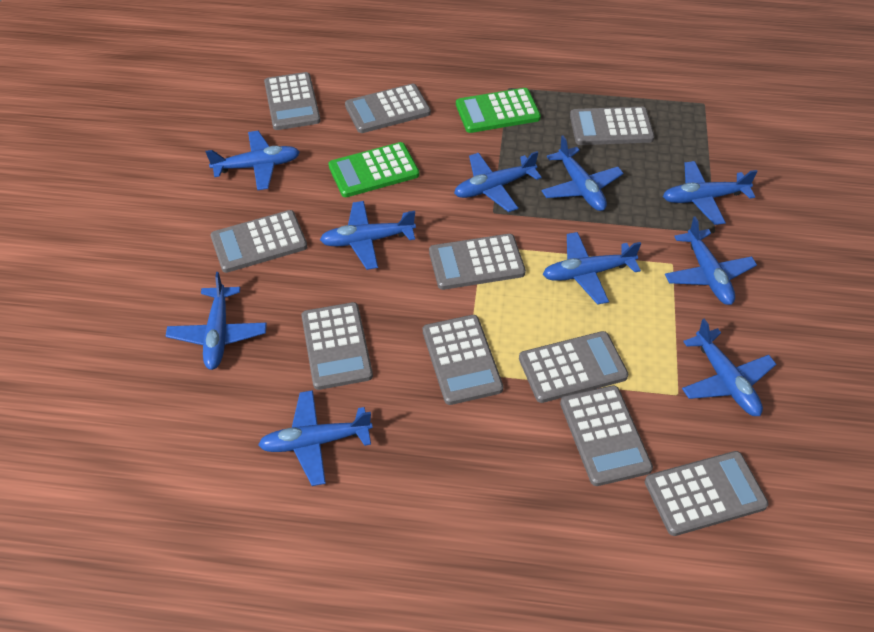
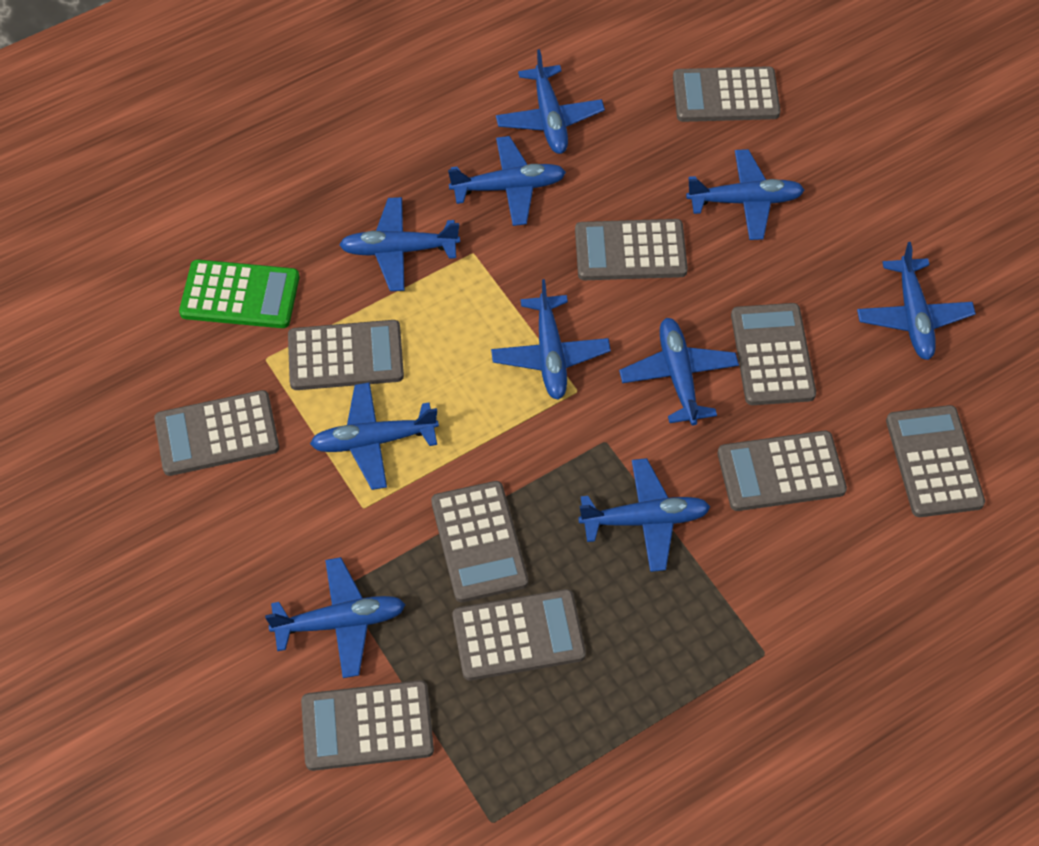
green calculator: [328,142,419,197] [456,88,541,133] = 2 -> [179,260,300,328] = 1

